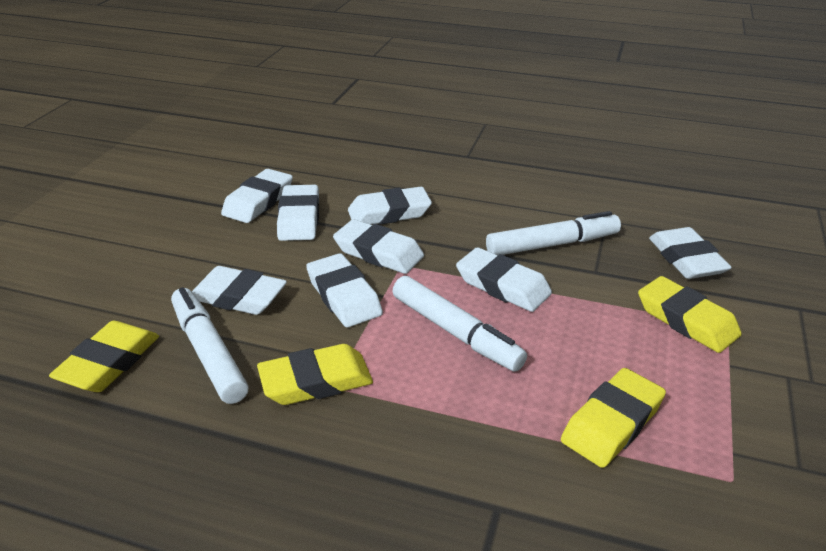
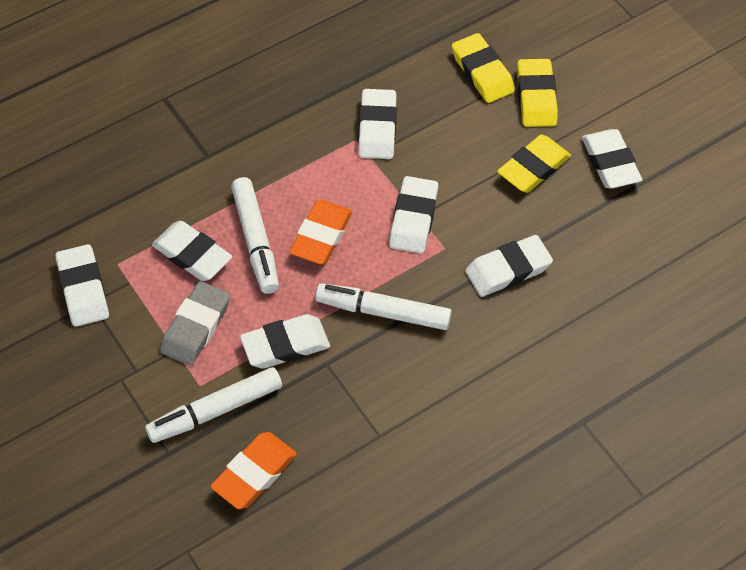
grey eraser: none = 0 -> [160,281,230,366] = 1
orange eraser: none = 0 -> [210,432,297,509] [289,200,352,265] = 2
white eraser: [192,266,287,315] [221,169,293,223] [277,185,319,241] [306,253,383,327] [333,219,424,274] [348,187,432,225] [456,247,552,312] [649,227,732,279] = 8 -> [55,244,109,327] [152,221,232,281] [240,314,330,369] [358,89,397,159] [389,176,438,254] [465,235,553,297] [582,129,642,188] = 7
yellow eraser: [49,321,159,392] [257,344,373,405] [561,368,666,468] [638,276,742,353] = 4 -> [452,33,515,103] [497,135,571,193] [517,59,558,127] = 3

